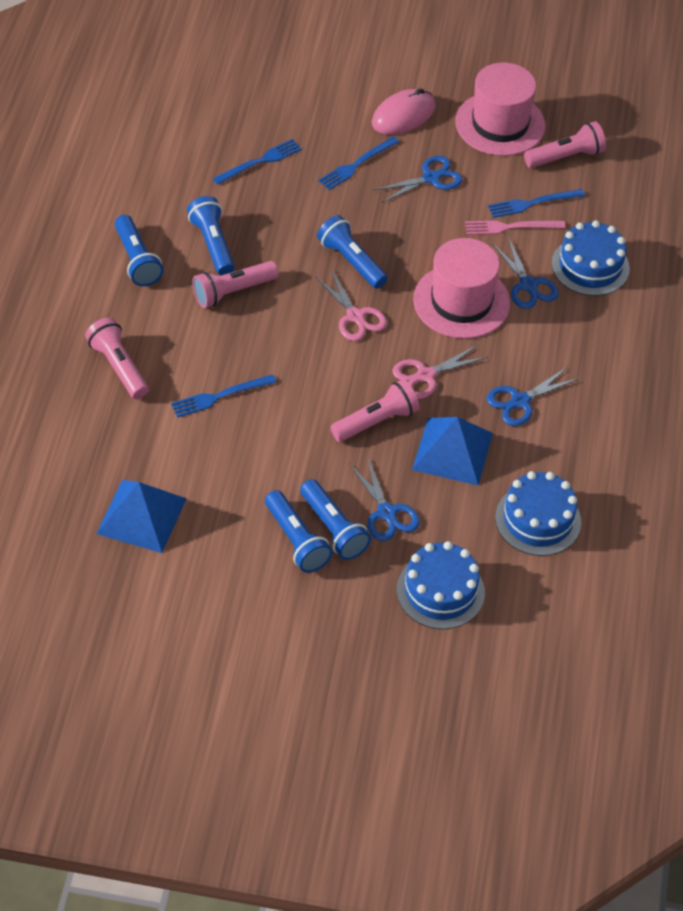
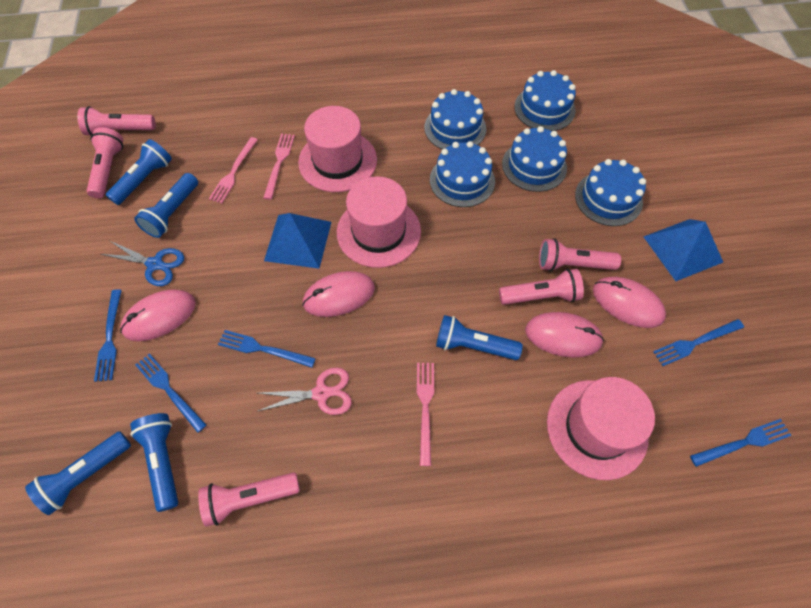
blue cake: [397,541,485,629] [495,471,581,556] [552,220,630,296] = 3 -> [425,89,486,150] [430,141,495,207] [502,126,567,192] [514,70,576,131] [575,159,646,226] = 5
blue fork: [171,374,276,418] [213,139,302,185] [318,137,399,190] [488,189,585,218] = 4 -> [94,289,122,382] [135,353,207,433] [218,330,316,368] [653,319,744,366] [690,419,792,467] = 5
blue scissors: [349,457,420,541] [374,156,463,203] [487,367,580,426] [492,237,559,309] = 4 -> [101,241,184,286] = 1
pink flashlight: [85,318,149,399] [192,261,279,308] [330,379,420,442] [524,121,606,168] = 4 -> [77,106,156,135] [87,127,123,199] [198,472,300,527] [499,269,584,305] [539,238,621,271] = 5
pink fork: [465,220,566,235] = 1 -> [209,137,258,203] [263,133,295,200] [417,363,434,466] = 3
pink hat: [413,238,510,339] [455,63,545,156] = 2 -> [298,106,377,192] [337,176,421,268] [547,377,655,480] = 3
pink mouse: [372,88,435,135] = 1 -> [120,290,196,341] [302,271,375,317] [525,312,604,358] [593,277,666,328] = 4
pink scissors: [315,269,387,341] [393,345,488,399] = 2 -> [258,368,352,415] = 1

